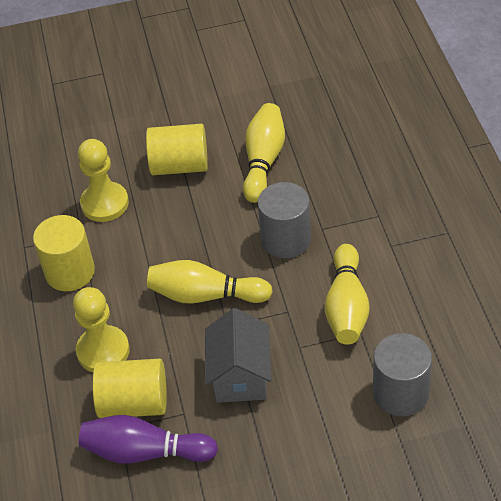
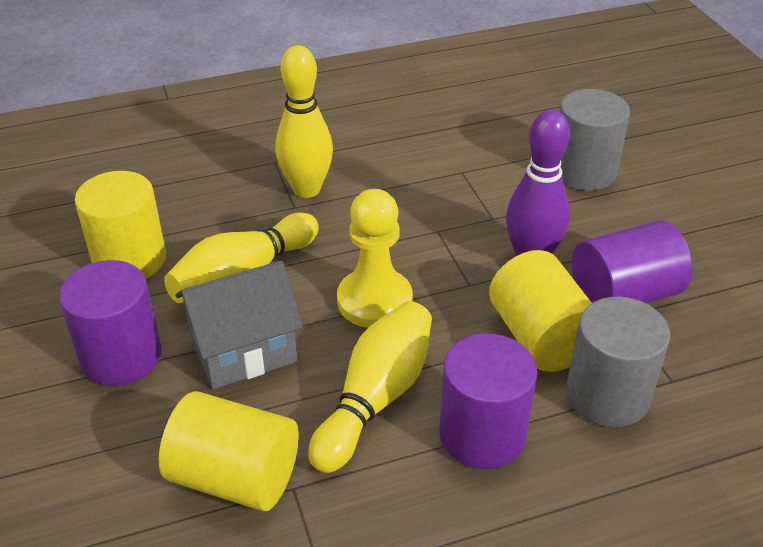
purple cylinder: none = 0 -> [59,260,162,386] [439,333,537,469] [572,220,692,304] = 3
yellow pawn: [73,287,130,372] [78,139,129,222] = 2 -> [337,189,413,328] = 1

